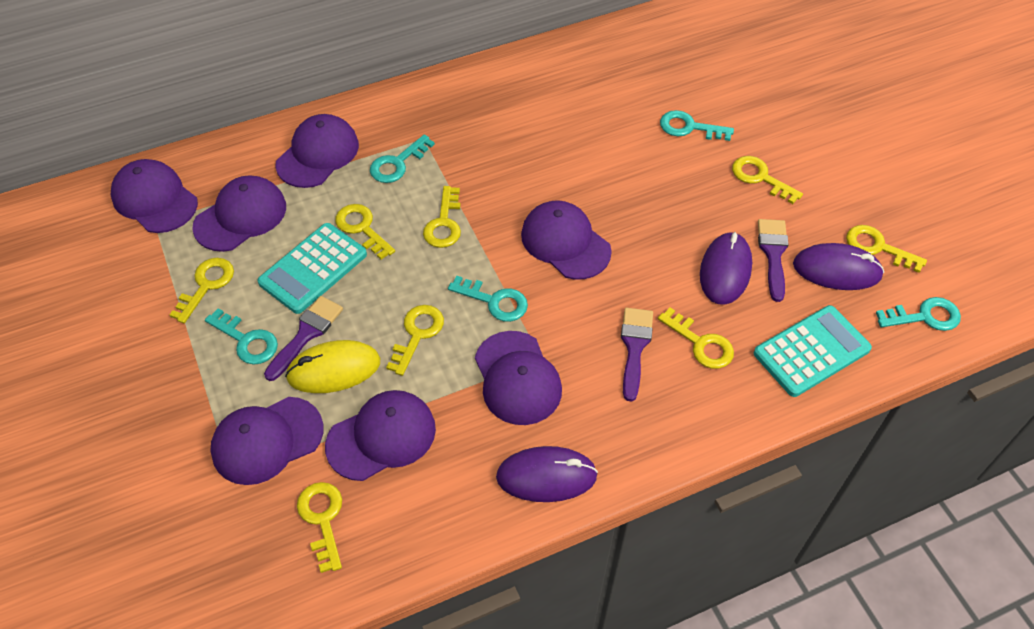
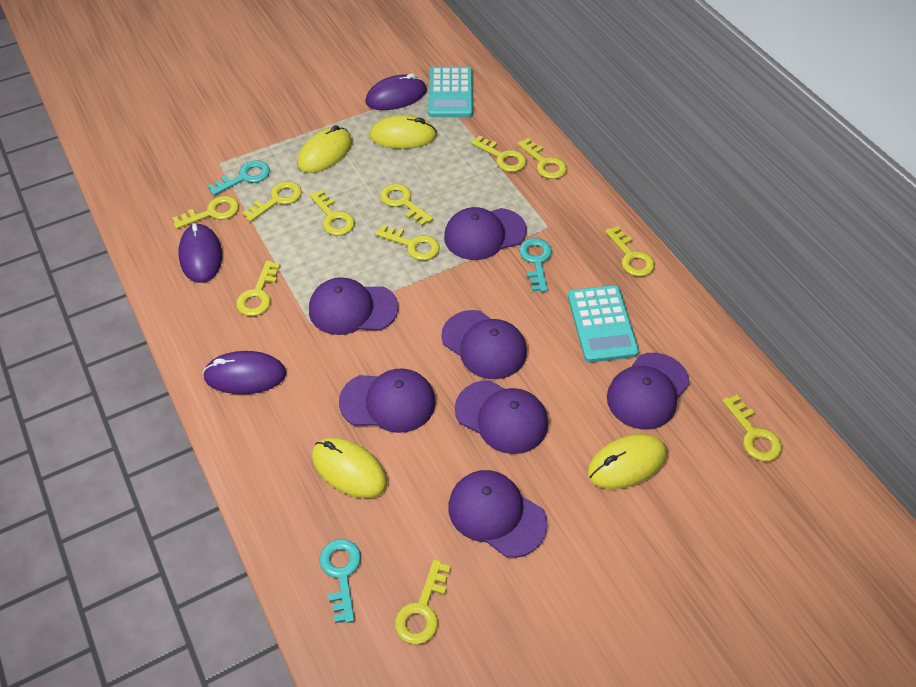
purple brush: [264,296,343,381] [621,308,653,402] [758,219,789,302] = 3 -> none = 0
turquoise key: [205,308,278,365] [370,134,435,183] [448,276,528,322] [660,110,734,141] [876,297,961,331] = 5 -> [208,161,270,196] [319,539,361,623] [519,238,552,292] = 3
yellow key: [170,258,234,323] [297,482,342,573] [335,204,395,260] [386,305,444,376] [423,186,461,248] [658,308,734,369] [732,156,803,204] [846,225,927,273] = 8 -> [172,196,239,229] [236,261,280,316] [242,181,302,222] [309,190,355,236] [375,224,440,260] [380,184,433,226] [395,560,451,645] [471,135,527,172] [517,138,567,179] [605,226,655,277] [722,395,782,461] = 11
yellow mouse: [285,340,380,393] = 1 -> [297,125,352,173] [312,438,387,498] [369,115,437,149] [587,434,667,489] = 4

